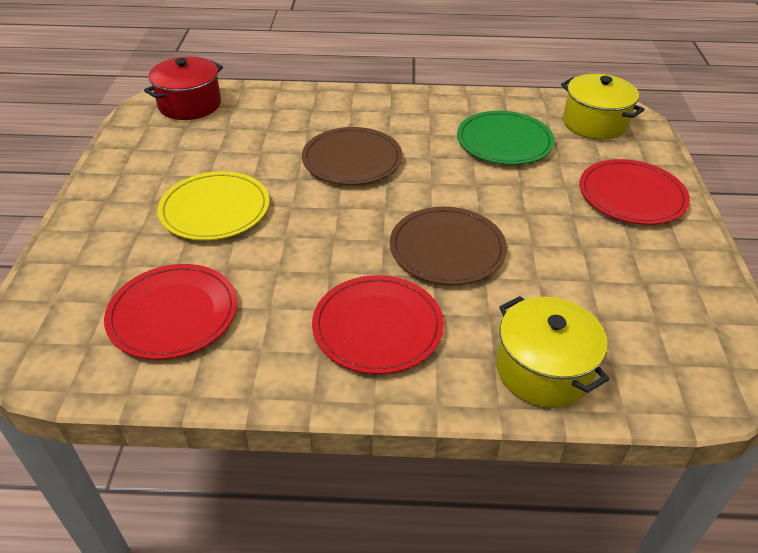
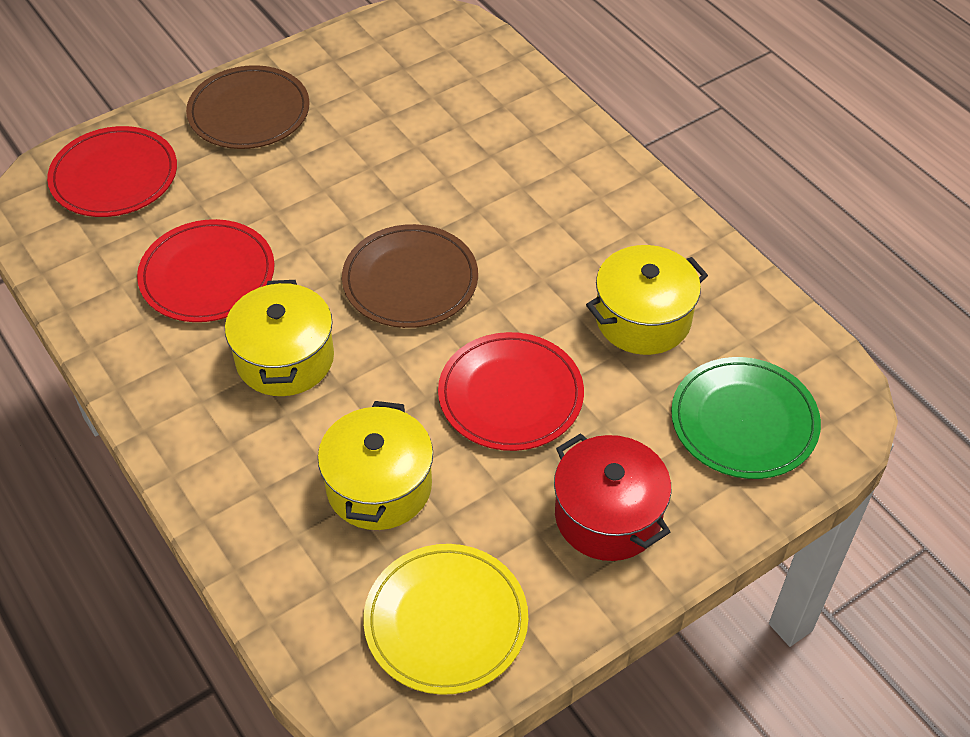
yellow pot: [496,296,609,408] [561,74,645,140] = 2 -> [225,280,334,396] [318,401,433,530] [586,245,708,355] = 3

